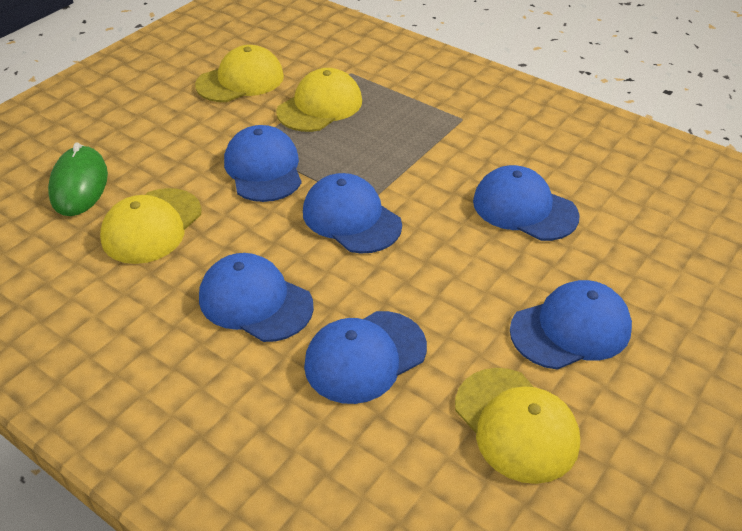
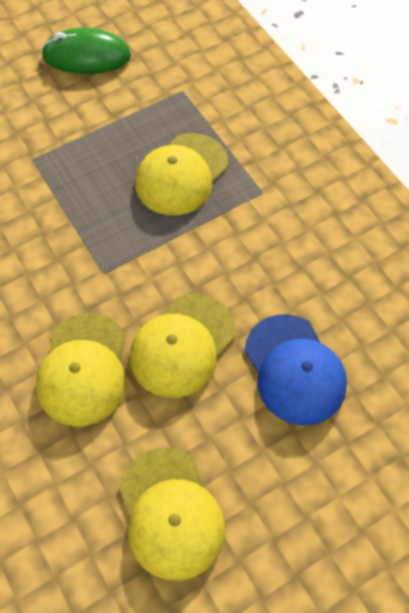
blue cap: [199,253,314,342] [224,125,301,202] [303,173,402,253] [304,311,427,404] [473,165,580,241] [510,280,632,370] = 6 -> [244,314,347,425] = 1

